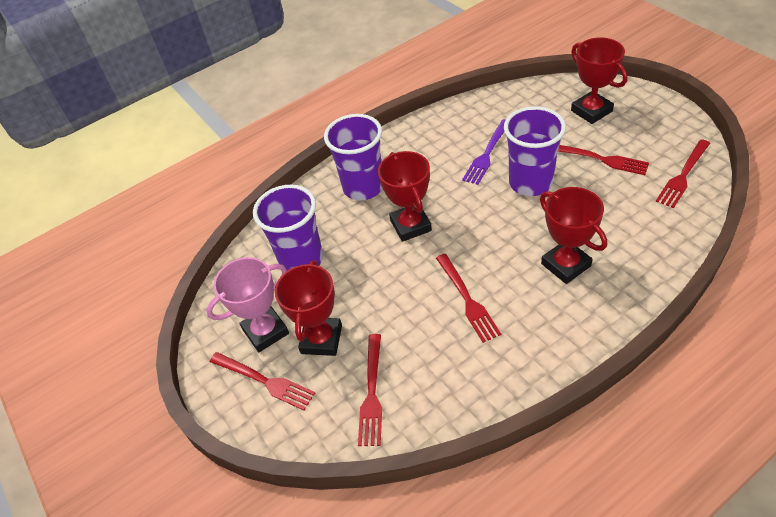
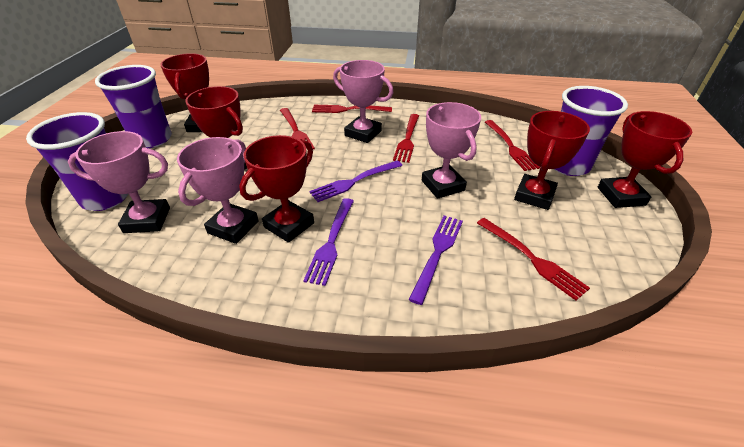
pink trophy: [206,257,289,352] = 1 -> [68,131,170,233] [177,137,259,244] [333,60,394,143] [422,102,481,199] = 4
purple fork: [462,119,506,185] = 1 -> [303,198,354,286] [309,160,402,202] [409,216,463,305] = 3
red trophy: [275,261,342,356] [378,151,432,242] [540,187,607,284] [571,38,627,124] = 4 -> [160,53,209,132] [186,86,247,170] [239,135,314,243] [514,111,590,210] [598,111,692,208] = 5

